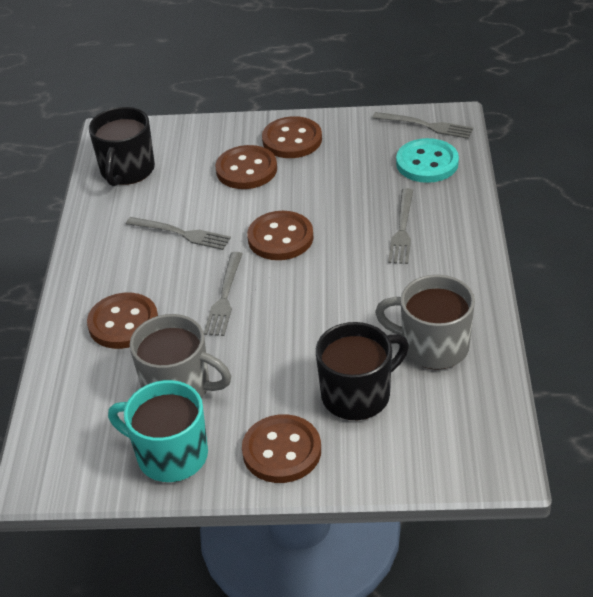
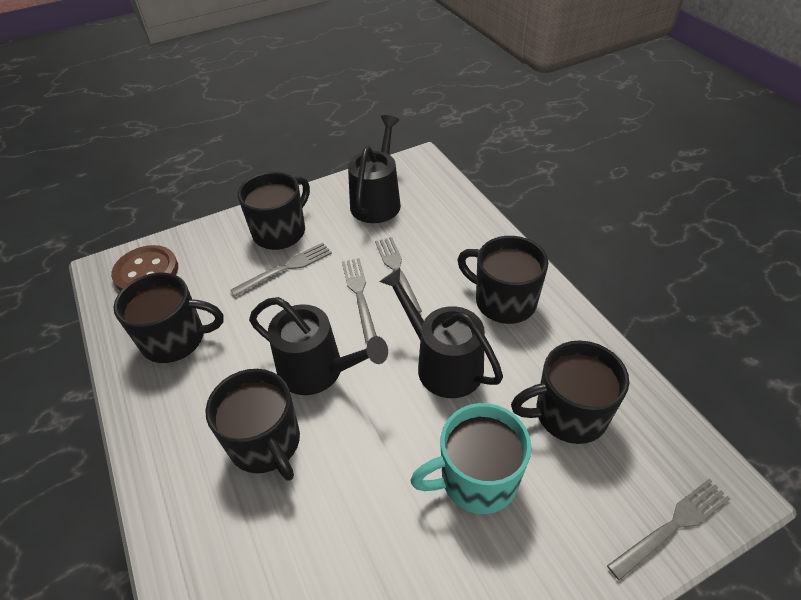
black mug: [89,107,155,186] [316,322,409,420] = 2 -> [114,273,224,363] [205,369,300,481] [238,172,310,250] [457,236,548,324] [511,341,629,444] = 5
black watering can: none = 0 -> [249,297,388,395] [348,115,401,223] [379,268,503,398] = 3
brown button: [87,293,158,349] [215,145,277,189] [242,414,321,483] [247,211,313,260] [262,116,322,158] = 5 -> [111,245,178,291] = 1
grey mug: [130,314,231,398] [375,275,475,370] = 2 -> none = 0
turquoise button: [396,138,459,183] = 1 -> none = 0

